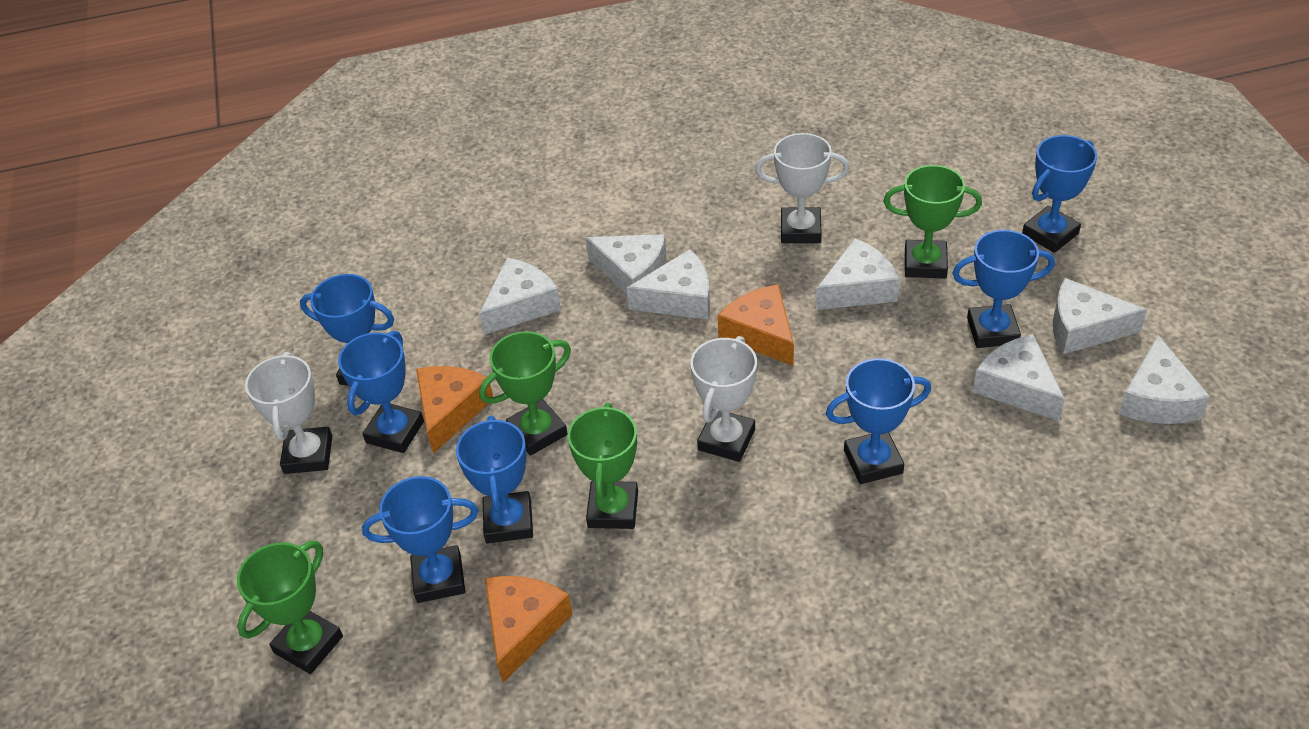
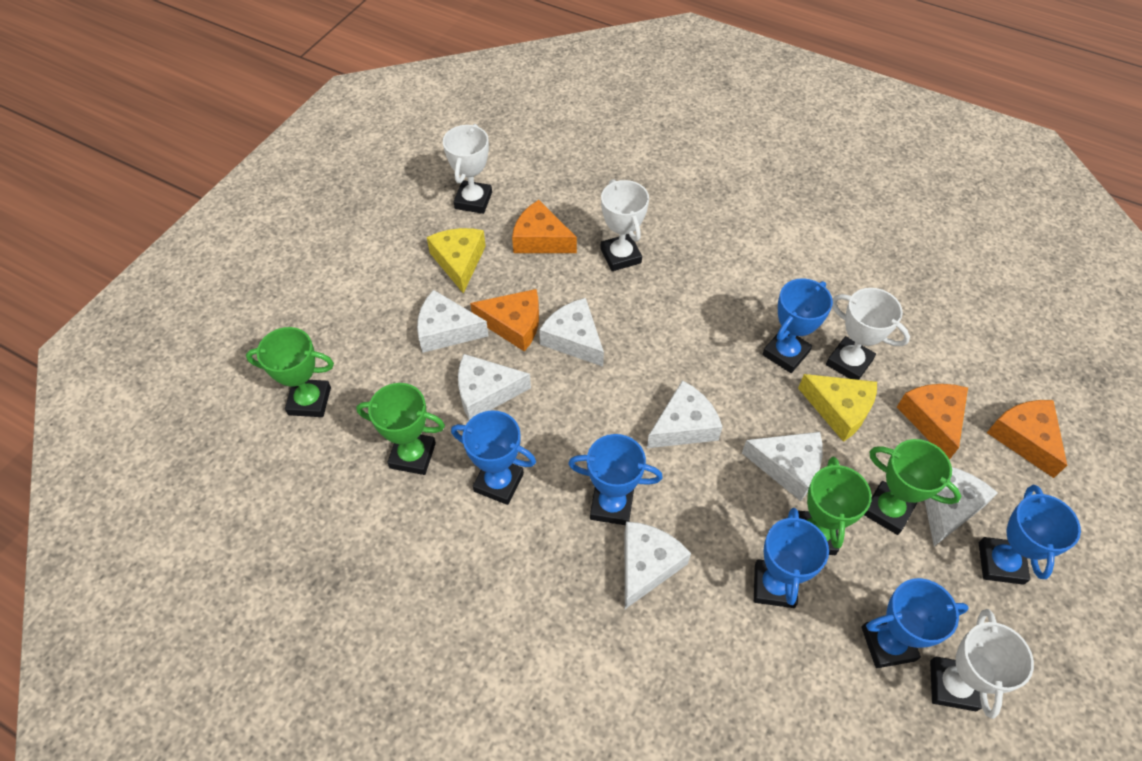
blue trophy: [300,274,394,386] [338,330,424,453] [362,476,479,603] [456,416,533,543] [826,358,931,484] [952,230,1055,348] [1022,135,1097,253] = 7 -> [451,410,536,505] [568,434,663,525] [754,508,829,608] [762,278,833,373] [862,578,969,668] [979,485,1081,585] = 6
orange cheese: [416,366,493,454] [485,576,573,683] [718,284,794,366] = 3 -> [470,289,539,352] [512,200,577,253] [897,384,968,460] [987,400,1067,478] = 4
white trophy: [245,352,332,474] [690,336,757,462] [755,133,849,243] = 3 -> [443,124,492,214] [600,179,649,271] [826,288,910,380] [930,609,1034,719] = 4
yellow cheese: none = 0 -> [427,228,486,294] [798,374,877,442] = 2

